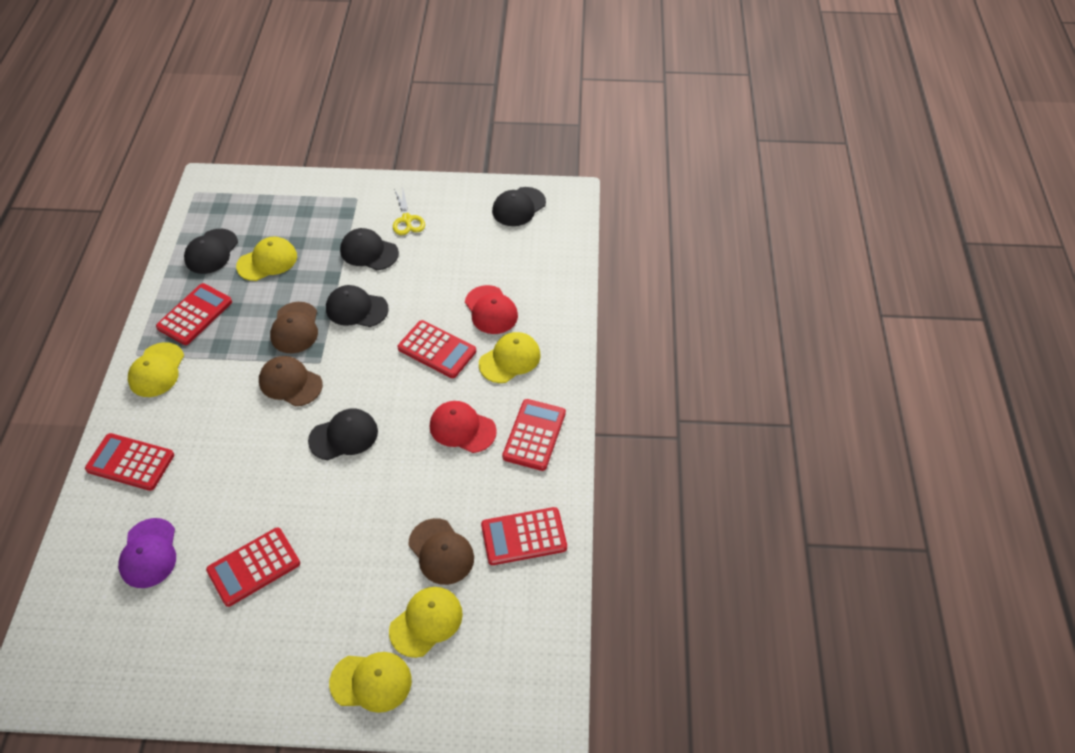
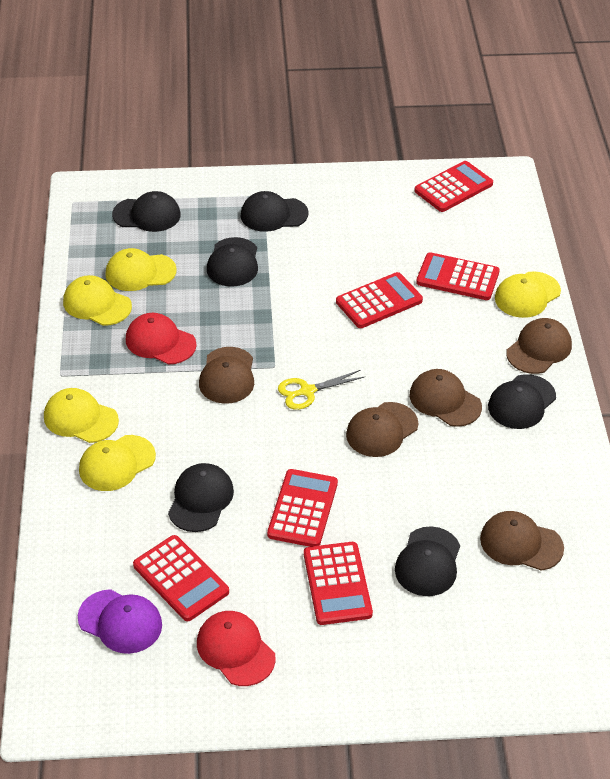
black cap: [184,229,238,274] [308,408,378,460] [326,285,389,327] [340,228,399,270] [492,187,546,226] = 5 -> [112,191,181,232] [168,463,234,532] [207,237,258,287] [240,191,309,232] [395,526,460,596] [488,374,556,429] = 6
brown cap: [259,356,323,406] [270,302,318,353] [408,518,474,585] = 3 -> [199,347,254,404] [346,402,418,457] [410,369,482,427] [480,511,564,571] [506,318,572,374] = 5

